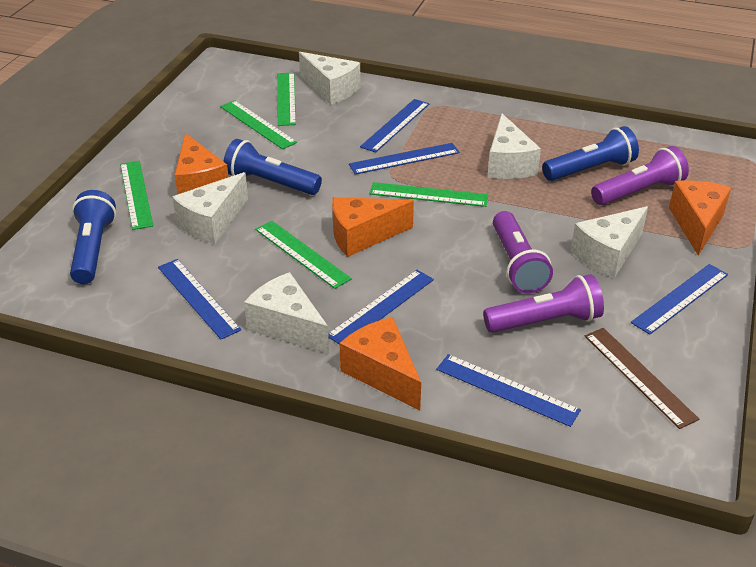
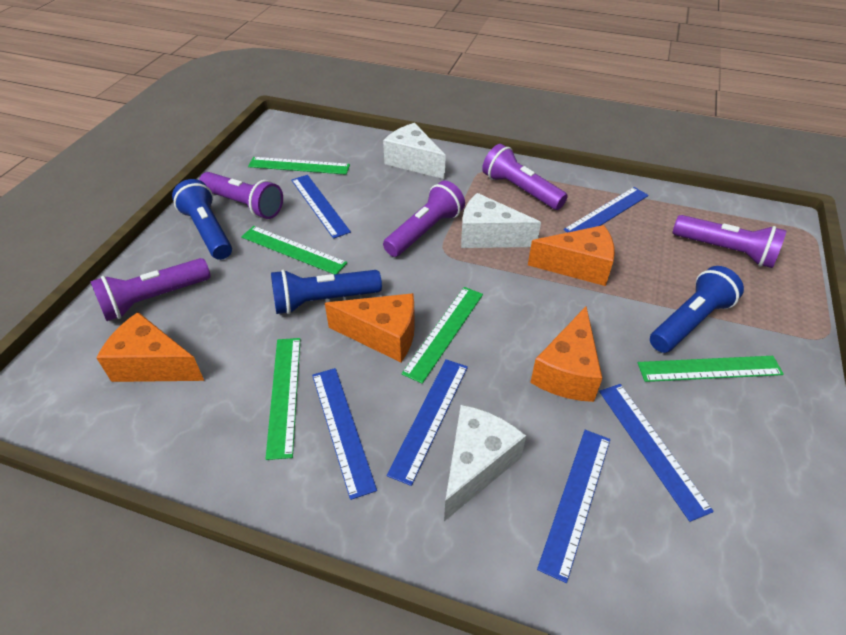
brown ruler: [585,328,699,429] = 1 -> none = 0
purple flashlight: [483,274,604,333] [493,211,553,294] [591,146,689,205] = 3 -> [90,258,211,321] [199,172,283,219] [383,180,465,257] [482,144,568,210] [673,215,787,268] = 5
white cheese: [172,172,248,244] [244,272,329,354] [299,52,361,105] [487,114,541,179] [571,206,648,278] = 5 -> [383,123,446,179] [444,405,526,521] [461,193,541,248] = 3

